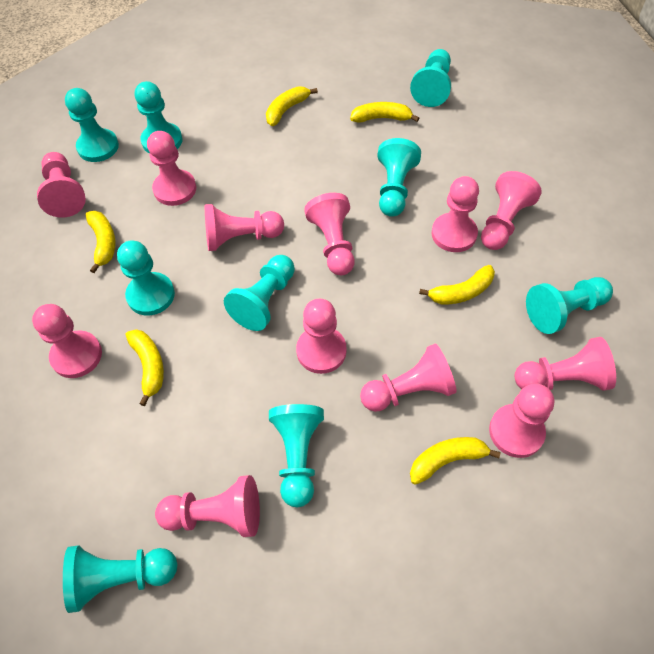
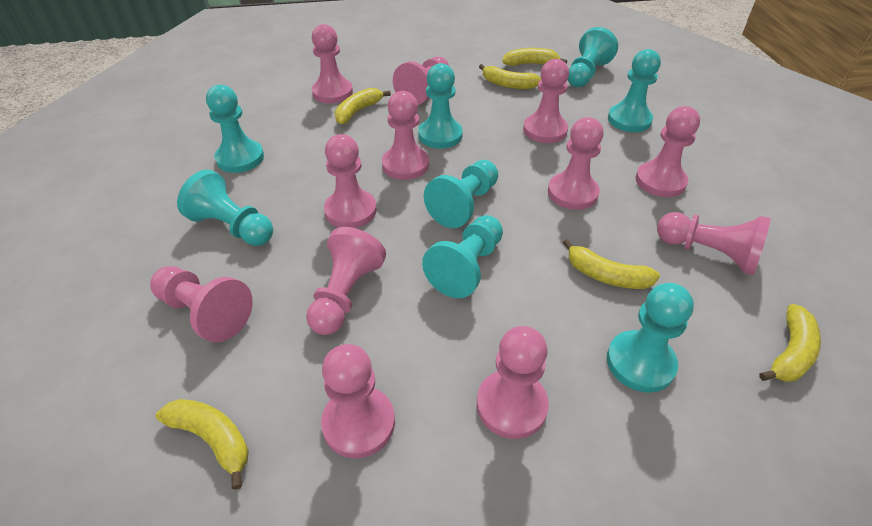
turquoise pawn: [63,545,178,613] [65,88,119,162] [117,241,175,316] [135,81,182,154] [224,255,295,331] [269,404,324,507] [377,138,421,217] [410,49,451,107] [526,277,613,334] = 9 -> [177,170,273,246] [206,85,264,173] [418,63,463,149] [422,215,503,298] [424,160,498,228] [568,27,618,87] [607,283,694,393] [608,49,661,132] = 8

